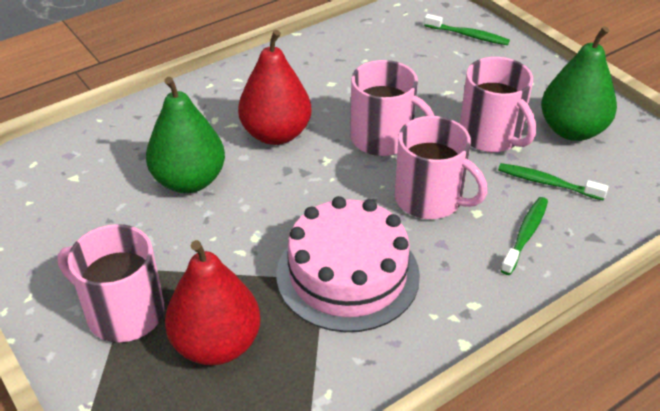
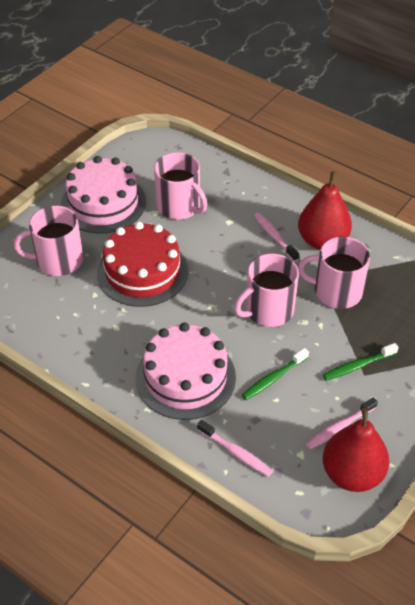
green pear: [146,77,225,193] [541,26,617,141] = 2 -> none = 0
green toothbrush: [424,14,510,45] [498,163,609,201] [500,197,548,275] = 3 -> [242,348,309,400] [323,343,399,381] = 2
pink cake: [277,196,420,332] = 1 -> [61,156,146,234] [136,323,236,420] = 2
pink toothbrush: none = 0 -> [197,420,273,477] [254,212,299,262] [306,397,378,449] = 3
red cake: none = 0 -> [97,222,188,307] = 1

